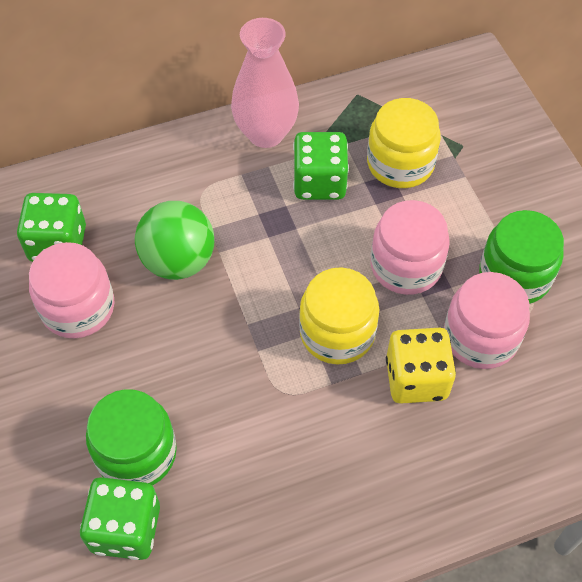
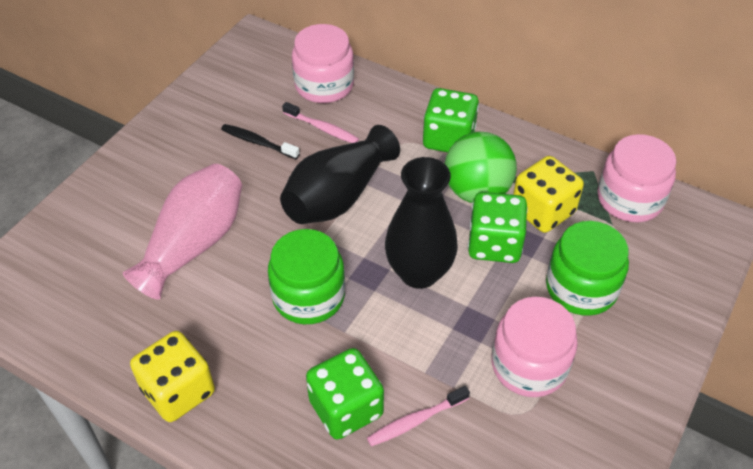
black toothbrush: none = 0 -> [221,124,300,159] = 1
black vase: none = 0 -> [280,125,400,224] [385,157,458,289] = 2
pink toothbrush: none = 0 -> [282,102,359,143] [367,386,470,447] = 2
yellow dice: [386,328,456,404] = 1 -> [130,331,215,422] [513,156,584,233] = 2
yellow jar: [299,267,379,364] [367,98,441,188] = 2 -> none = 0

